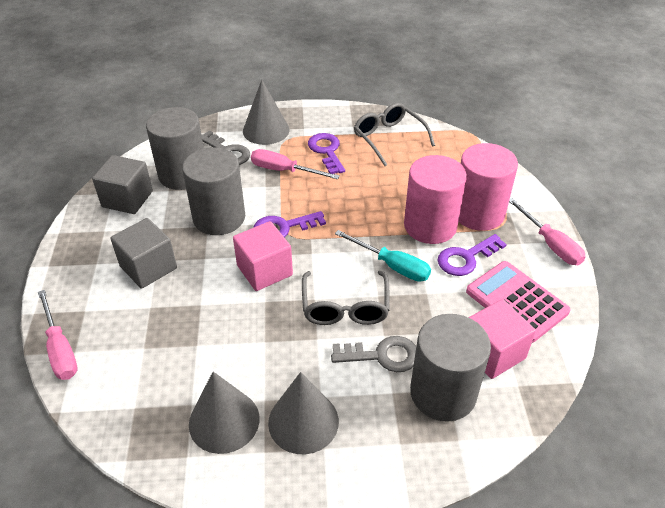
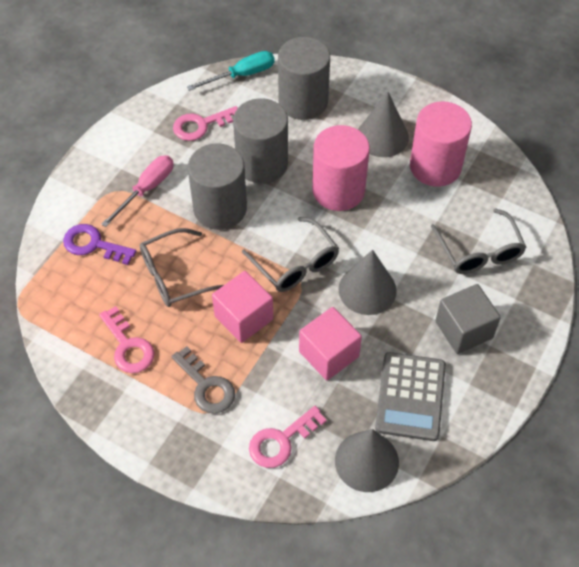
grey calculator: none = 0 -> [375,352,446,441] = 1
grey cube: [92,155,153,214] [110,218,177,289] = 2 -> [435,284,501,354] = 1
grey glasses: [302,270,390,325] [354,103,435,166] = 2 -> [140,228,224,307] [242,217,339,292] [431,208,526,274] = 3
grey key: [201,131,250,165] [331,336,416,372] = 2 -> [171,346,235,414] = 1
pink calculator: [466,261,570,343] = 1 -> none = 0
pink key: none = 0 -> [99,306,155,373] [173,106,238,141] [249,406,327,468] = 3
pink screwdriver: [38,290,77,380] [251,149,340,179] [509,198,586,265] = 3 -> [101,155,174,227] = 1
purple key: [253,211,326,238] [308,133,345,174] [437,234,507,276] = 3 -> [63,224,136,265] = 1

